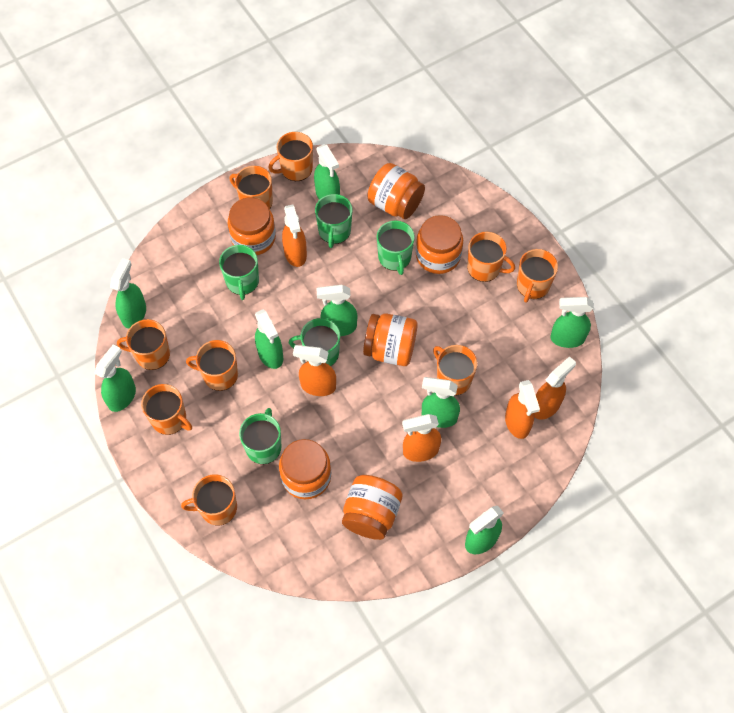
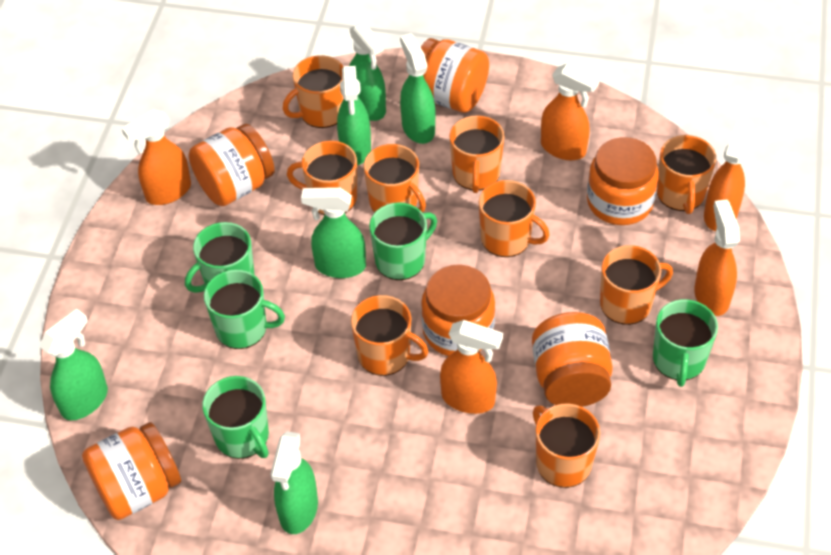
green spray bottle: [94,344,136,412] [110,258,146,328] [255,309,283,369] [314,144,340,200] [316,285,357,336] [422,377,460,428] [465,506,504,554] [550,297,594,348] = 8 -> [39,309,108,420] [270,431,318,534] [301,187,366,278] [337,66,371,165] [349,22,386,121] [400,33,435,144] = 6

